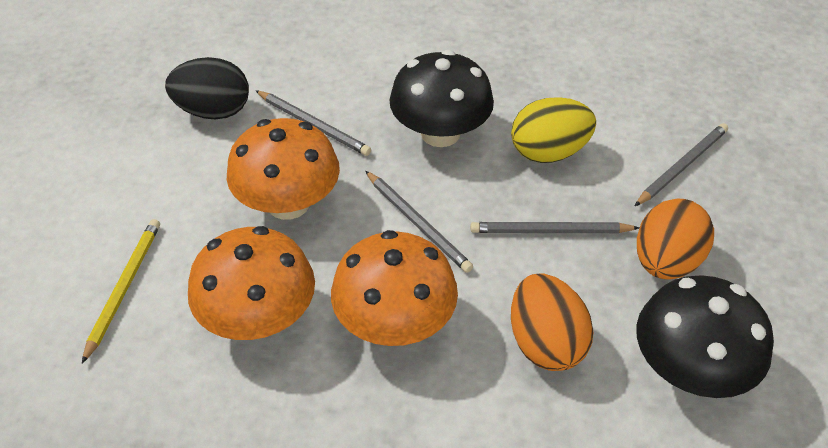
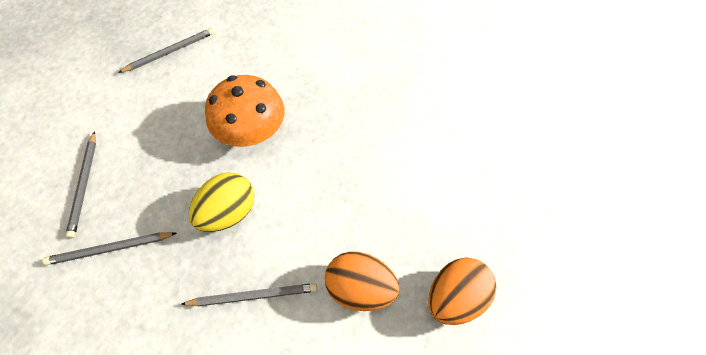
black egg: [165,57,249,119] = 1 -> none = 0
black mushroom: [390,50,494,147] [636,276,774,398] = 2 -> none = 0
orange mushroom: [188,226,315,340] [227,118,340,220] [331,230,458,346] = 3 -> [205,75,285,147] = 1
yellow pencil: [82,219,160,364] = 1 -> none = 0

